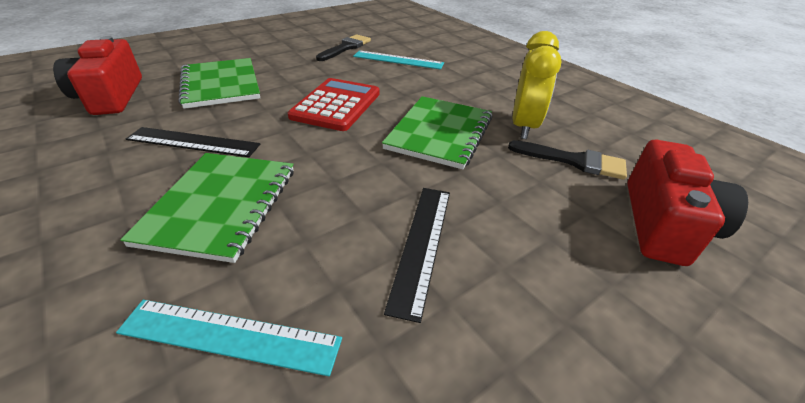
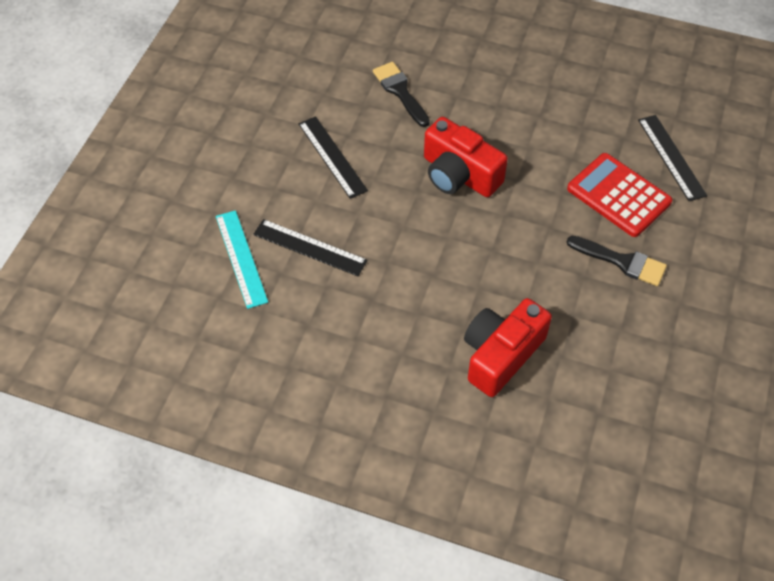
black ruler: [126,127,260,157] [384,188,450,323] = 2 -> [253,219,368,276] [299,116,368,199] [638,115,707,201] = 3
green notebook: [120,153,294,263] [178,58,260,109] [382,96,493,169] = 3 -> none = 0
turquoise ruler: [116,300,342,376] [353,50,444,70] = 2 -> [216,210,268,309] = 1
yellow clock: [513,31,561,139] = 1 -> none = 0

